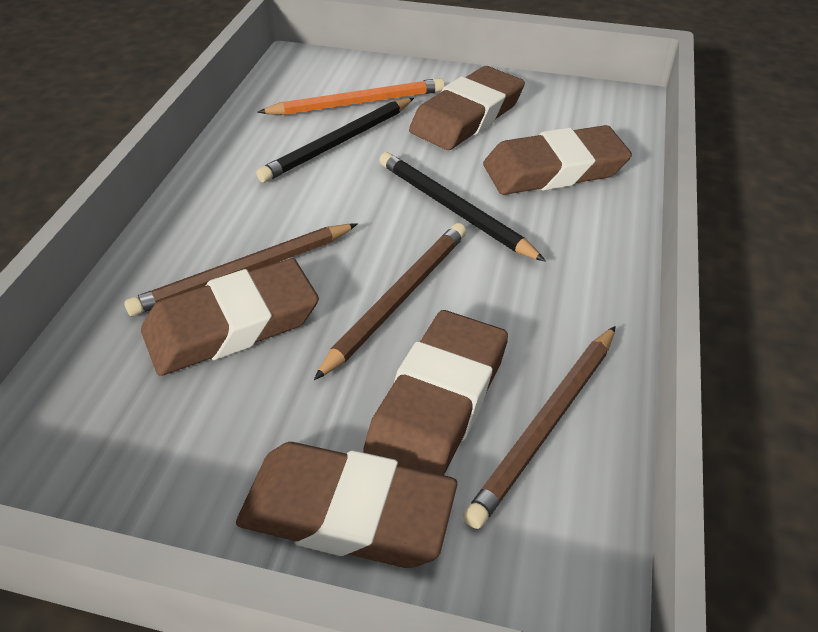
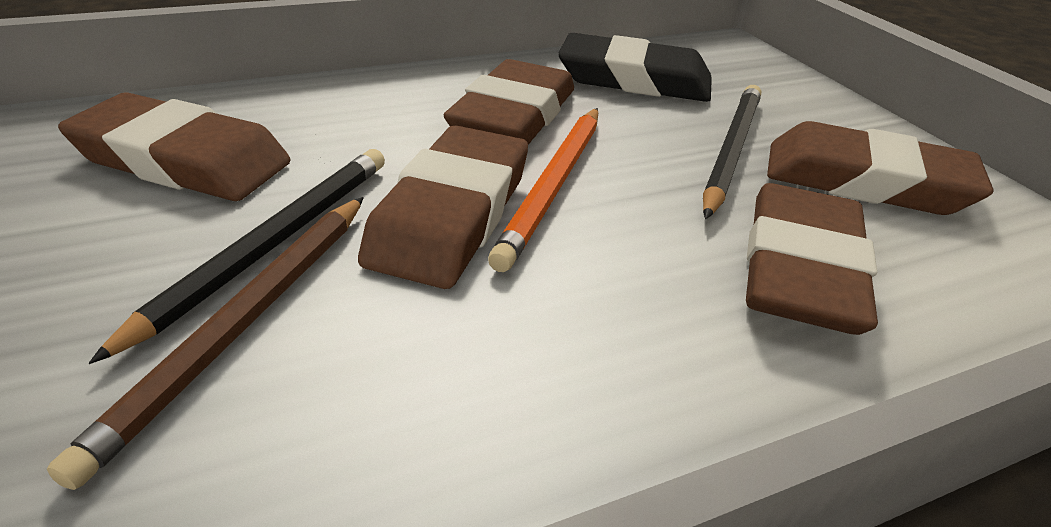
black eraser: none = 0 -> [558,33,712,102] = 1
brown pencil: [124,224,357,316] [314,223,467,380] [463,326,616,529] = 3 -> [47,197,364,490] = 1

